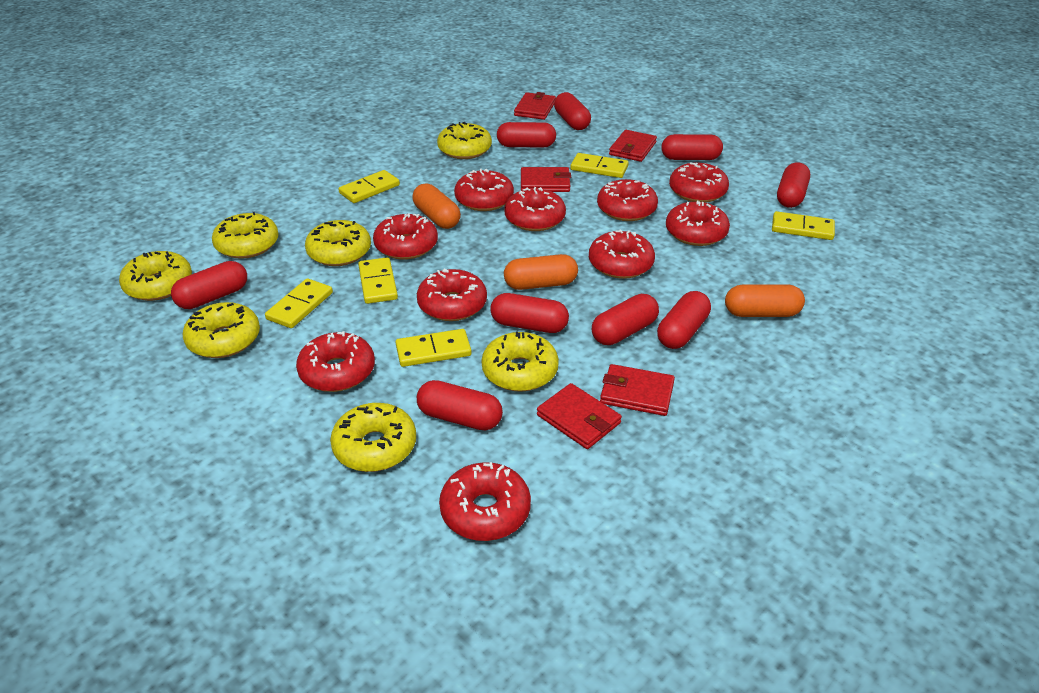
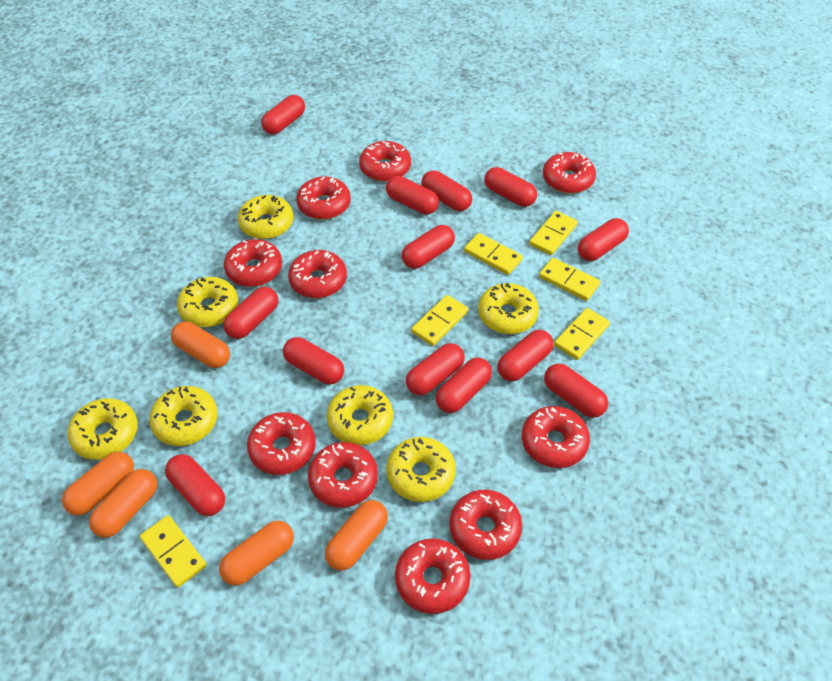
orange capsule: [413,183,461,229] [504,254,578,290] [725,284,805,317] = 3 -> [62,452,134,515] [89,469,157,538] [171,322,230,368] [219,521,294,585] [325,500,388,571] = 5
red capsule: [171,261,247,309] [417,380,503,430] [490,293,569,333] [497,122,556,148] [554,92,591,130] [592,294,659,345] [657,291,711,349] [661,134,723,160] [777,162,810,208] = 9 -> [165,454,225,516] [223,287,278,339] [261,95,305,134] [283,337,344,384] [386,176,439,215] [402,225,455,269] [406,343,465,396] [422,170,472,211] [436,358,492,413] [484,167,537,207] [497,330,554,381] [544,364,608,418] [578,218,629,261] = 13
red wallet: [514,92,556,120] [521,167,571,192] [537,383,622,449] [600,364,675,416] [609,130,657,162] = 5 -> none = 0

